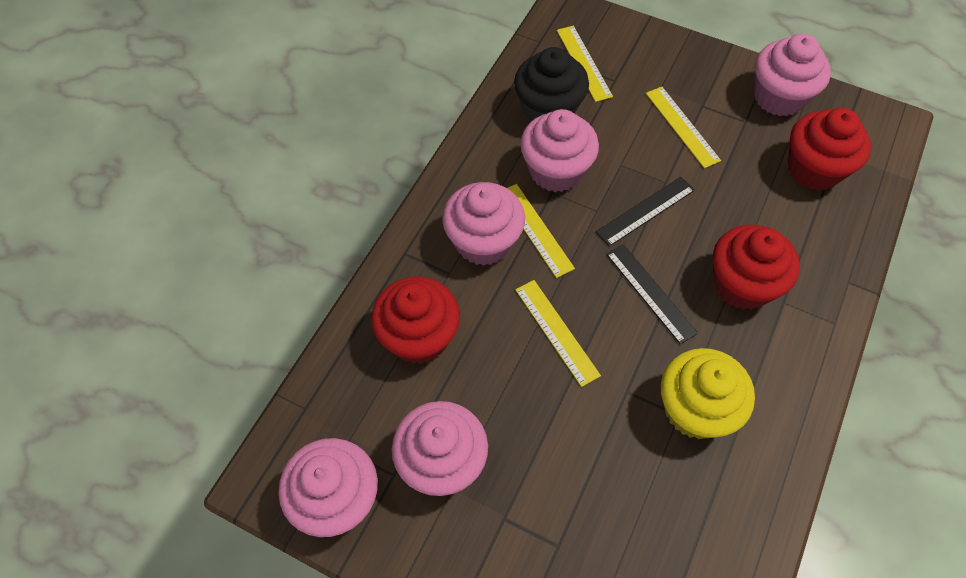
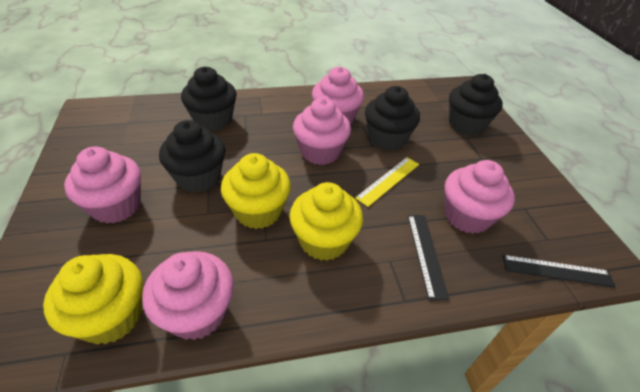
black cupcake: [514,47,589,122] = 1 -> [159,120,225,193] [181,66,237,131] [365,86,420,151] [449,74,503,135] = 4
red cupcake: [371,277,460,364] [713,224,800,310] [788,108,871,191] = 3 -> none = 0
yellow cupcake: [661,348,755,439] = 1 -> [43,254,143,345] [221,153,291,229] [289,182,363,261] = 3
yellow ruler: [507,184,575,278] [515,280,601,387] [557,26,613,102] [646,87,721,168] = 4 -> [355,157,419,207] = 1

